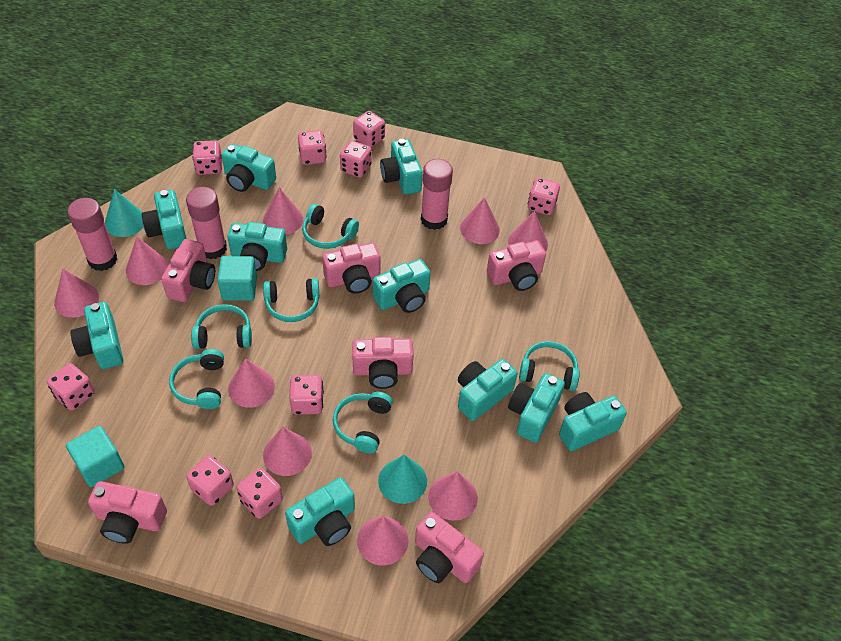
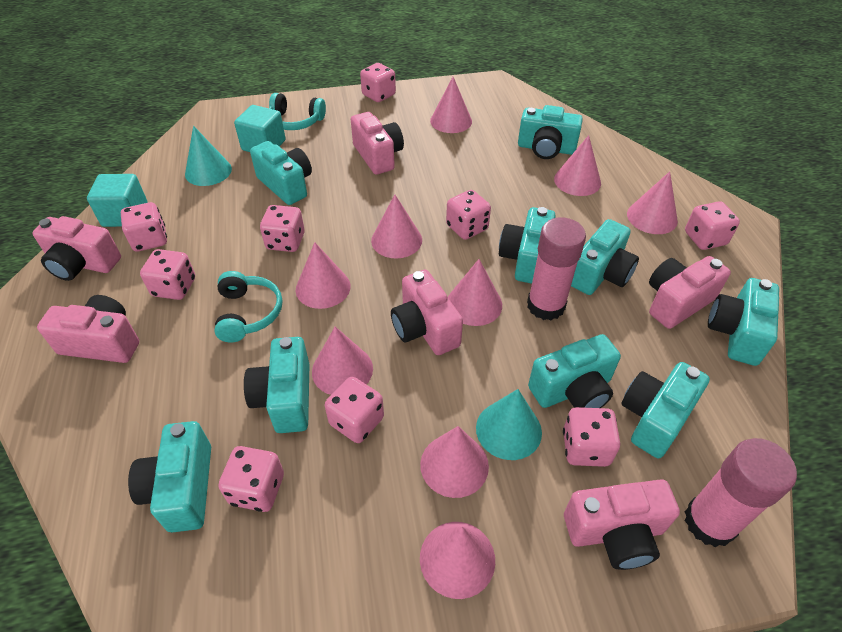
pink glue stick: [68,198,118,271] [186,187,227,259] [421,159,453,230] = 3 -> [527,217,586,320] [685,438,797,547] = 2
turquoise camera: [70,302,123,369] [142,190,187,249] [222,144,276,192] [227,222,287,271] [285,477,355,546] [373,259,431,313] [380,139,423,195] [458,359,518,421] [508,373,565,443] [559,392,627,451] = 10 -> [128,421,211,533] [244,337,310,433] [250,141,312,205] [499,207,556,284] [518,105,583,159] [528,334,621,408] [571,219,639,295] [621,362,710,458] [708,278,779,366] = 9
turquoise headphones: [169,349,224,409] [191,304,252,349] [263,278,320,322] [302,204,359,249] [333,392,393,454] [519,341,580,391] = 6 -> [214,271,282,342] [269,93,326,130] = 2

